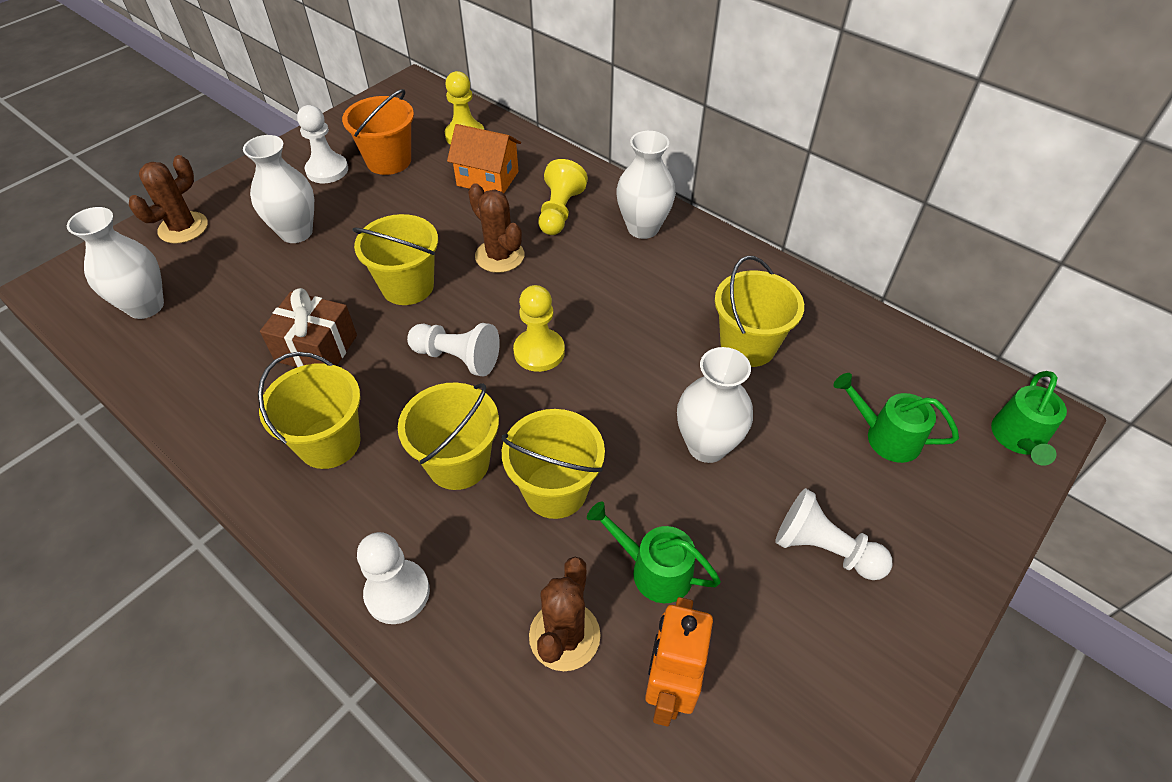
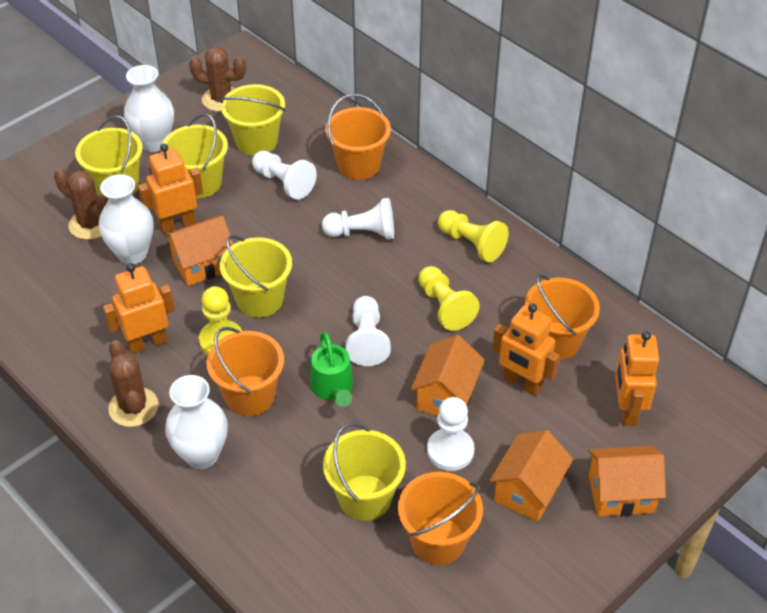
brown gift: [260,288,357,367] = 1 -> none = 0
green watering can: [587,501,721,603] [833,373,959,463] [991,371,1067,466] = 3 -> [310,332,353,407] = 1
orange bucket: [342,89,414,175] = 1 -> [207,327,284,416] [326,94,391,180] [398,472,483,565] [525,274,600,360] = 4
orange house: [447,124,521,193] = 1 -> [164,216,234,286] [411,335,485,416] [489,430,573,522] [589,446,666,516] = 4
orange robot: [645,597,713,726] = 1 -> [103,263,175,354] [138,144,203,233] [492,303,560,396] [615,331,659,426] = 4
white vase: [67,207,164,319] [243,135,314,243] [616,131,676,239] [677,347,753,463] = 4 -> [99,174,153,264] [124,65,174,152] [165,375,228,469] = 3

